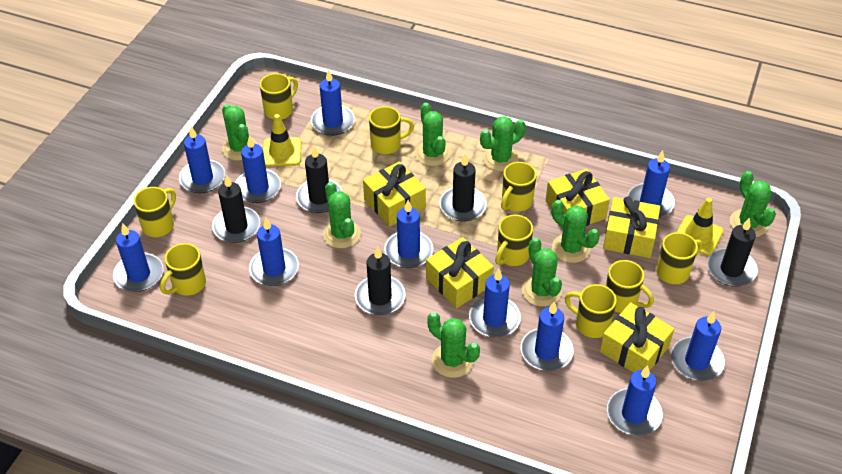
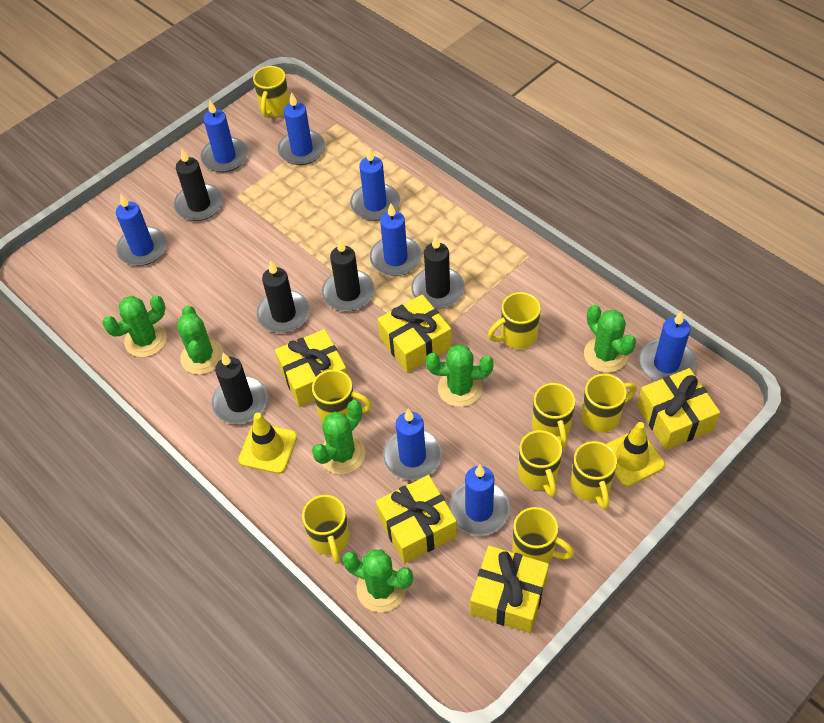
blue candle: [113,223,163,292] [179,126,225,193] [235,135,281,203] [249,218,299,286] [311,69,355,136] [384,200,433,268] [469,269,521,337] [521,302,574,371] [607,366,663,436] [628,150,675,217] [671,312,725,381] = 11 -> [116,194,167,266] [201,101,248,172] [278,92,325,165] [350,148,400,221] [370,203,422,276] [383,409,442,480] [449,465,510,536] [639,311,696,381] = 8
green cactus: [222,104,257,161] [323,182,361,248] [415,103,450,166] [427,312,480,378] [480,116,526,172] [522,237,562,307] [552,200,600,263] [730,171,776,237] = 8 -> [102,295,167,357] [177,305,223,375] [312,400,365,474] [342,549,413,612] [426,344,494,407] [584,305,636,373] = 6

